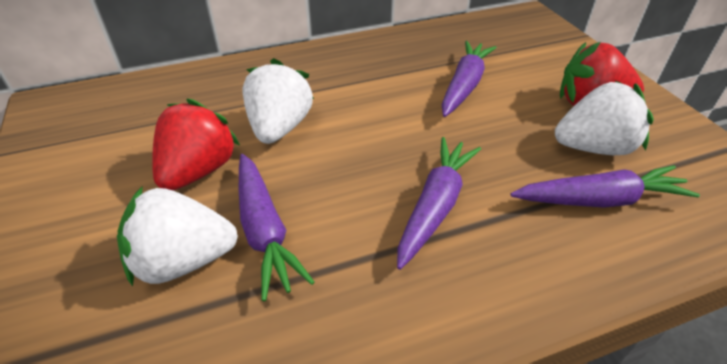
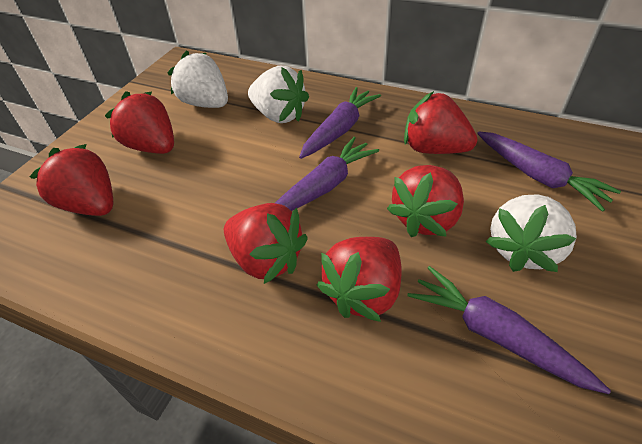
red strawberry: [152,99,240,191] [560,42,644,106] = 2 -> [29,144,113,216] [105,91,174,154] [224,203,308,284] [317,237,402,322] [387,165,464,237] [404,91,478,154] = 6

